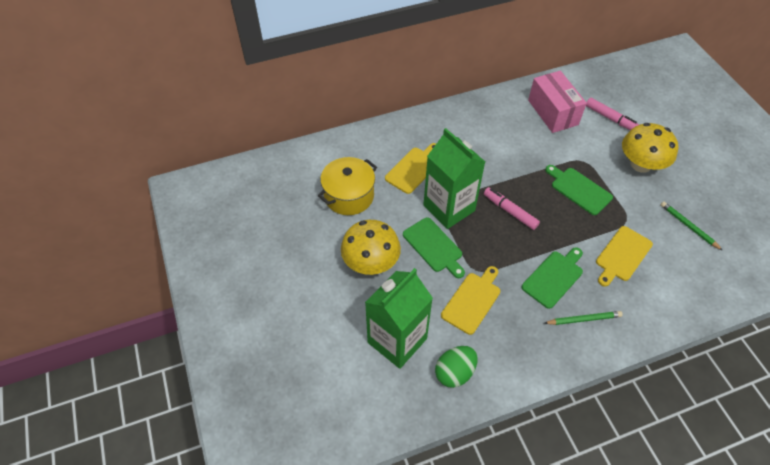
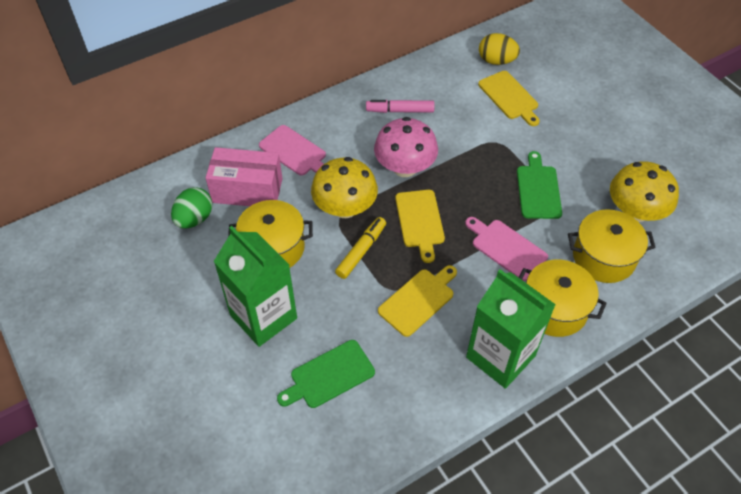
green cutting board: [403,217,465,278] [522,247,583,309] [545,165,613,215] = 3 -> [277,340,375,408] [517,151,562,219] = 2
green pencil: [544,311,623,325] [661,201,723,251] = 2 -> none = 0
pink cutting board: none = 0 -> [259,125,326,176] [465,217,548,281] = 2
pink marker: [484,187,540,230] [586,98,639,130] = 2 -> [366,100,435,113] = 1
pink mushroom: none = 0 -> [374,117,438,177] = 1
yellow egg: none = 0 -> [479,33,520,65] = 1
yellow marker: none = 0 -> [335,217,386,279] = 1
yellow pot: [318,157,377,215] = 1 -> [228,200,313,268] [519,260,607,337] [568,209,656,283] = 3

